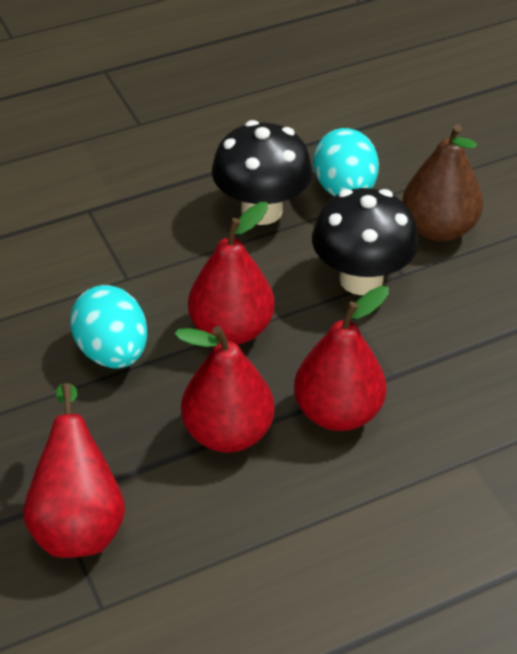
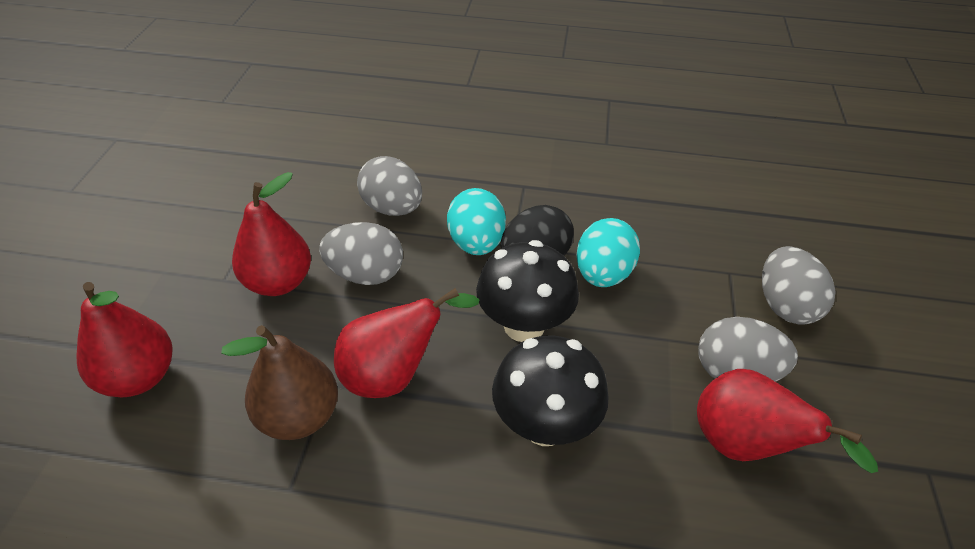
black egg: none = 0 -> [501,205,574,256] = 1
grey egg: none = 0 -> [319,222,403,285] [357,156,422,216] [698,317,798,382] [762,246,836,325] = 4

